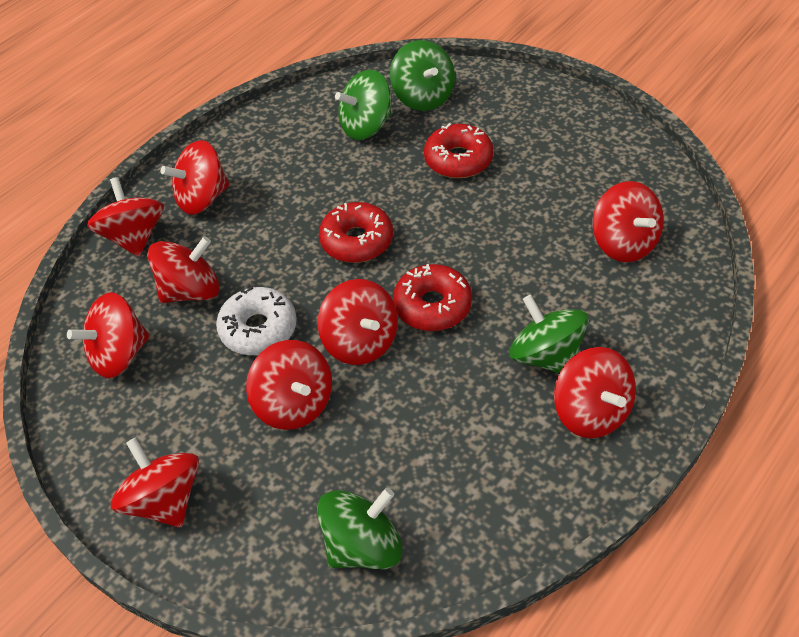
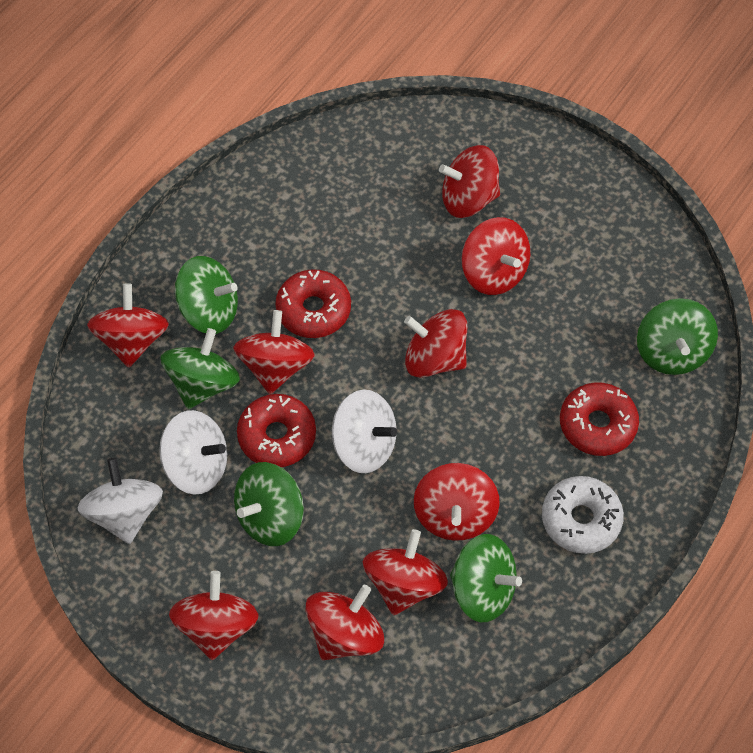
green spinning top: [317,488,402,569] [335,70,391,140] [390,40,455,111] [509,295,589,373] = 4 -> [160,328,240,409] [175,256,238,334] [234,462,304,546] [450,534,522,622] [637,298,718,375] = 5
white spinning top: none = 0 -> [78,457,163,544] [159,410,227,495] [332,390,397,473] = 3

